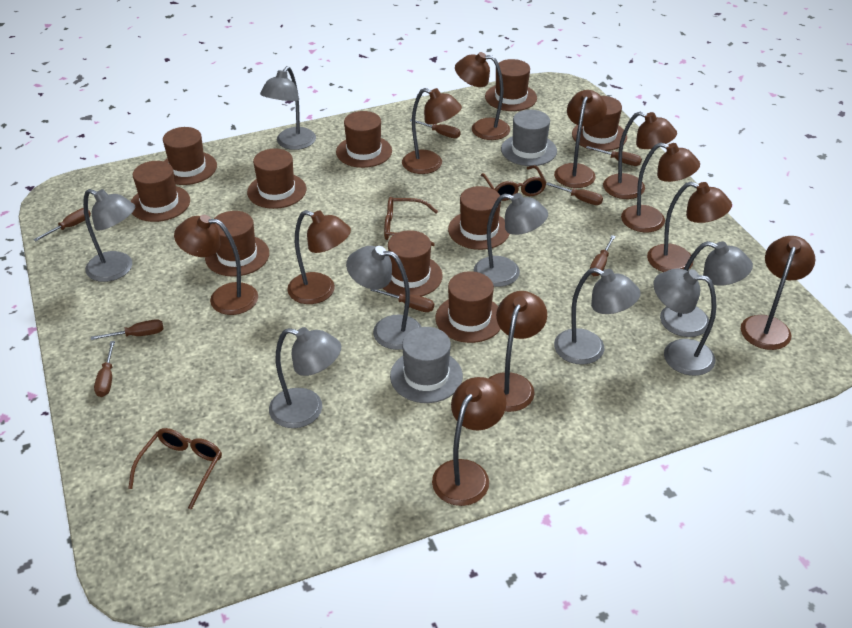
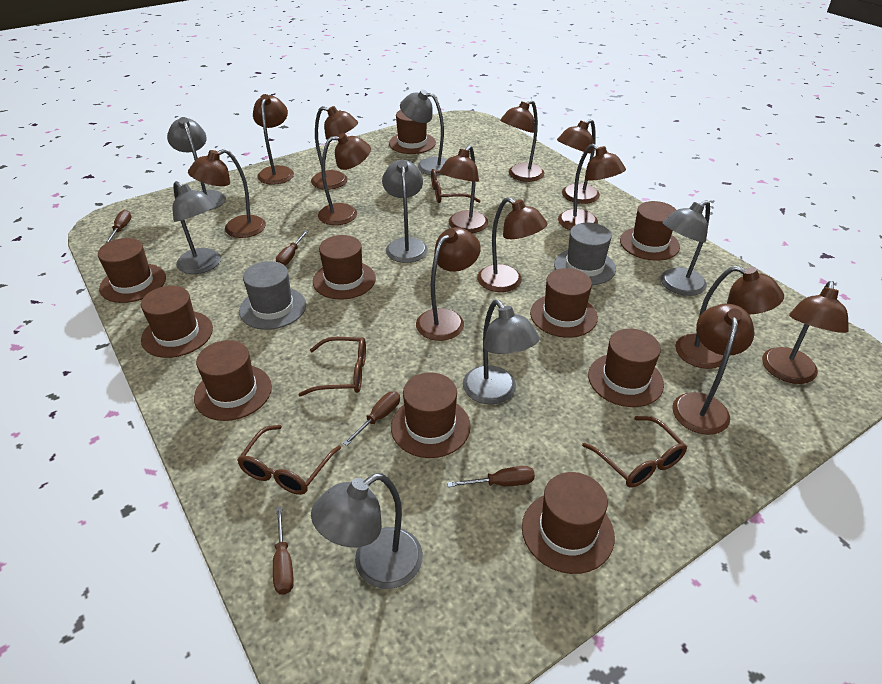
brown glasses: [128,428,222,510] [384,197,438,246] [480,165,547,201] = 3 -> [237,425,341,495] [298,337,366,397] [431,169,481,203] [582,416,687,488] = 4
brown lamp: [174,215,258,315] [287,210,351,304] [402,88,462,174] [432,377,506,506] [455,52,510,140] [489,291,547,412] [554,90,607,188] [603,112,677,199] [621,143,700,232] [647,182,732,272] [741,236,815,350] = 11 -> [188,149,266,238] [253,94,294,185] [311,106,358,190] [318,133,371,225] [416,227,481,341] [439,145,488,233] [477,197,548,292] [500,100,544,182] [557,119,600,204] [558,144,626,230] [672,304,754,435] [675,266,784,369] [762,281,849,384] = 13
brown screwdriver: [33,208,91,241] [91,319,164,340] [94,341,115,397] [370,289,434,312] [410,119,461,138] [546,182,603,205] [586,146,642,166] [590,235,616,276] = 8 -> [105,210,132,244] [273,507,294,595] [276,231,308,265] [343,391,400,446] [447,466,535,487] = 5
grey lamp: [83,189,135,282] [260,66,316,150] [269,327,341,428] [346,246,421,350] [474,193,548,287] [554,268,640,365] [653,268,716,376] [660,241,753,337] = 8 -> [167,117,226,210] [172,181,221,274] [311,473,423,589] [382,160,428,263] [400,90,447,175] [463,300,539,405] [661,200,710,296] = 7

